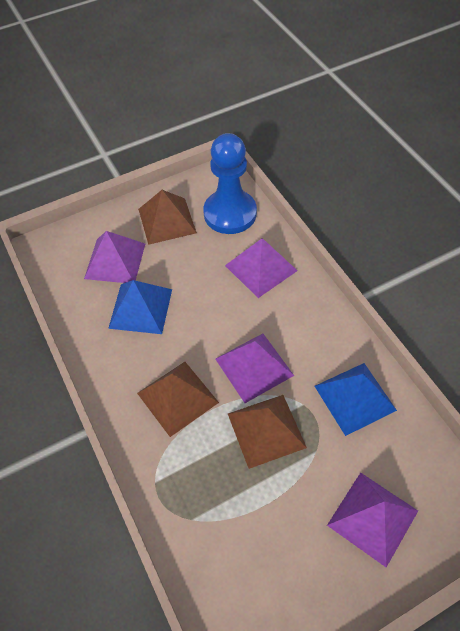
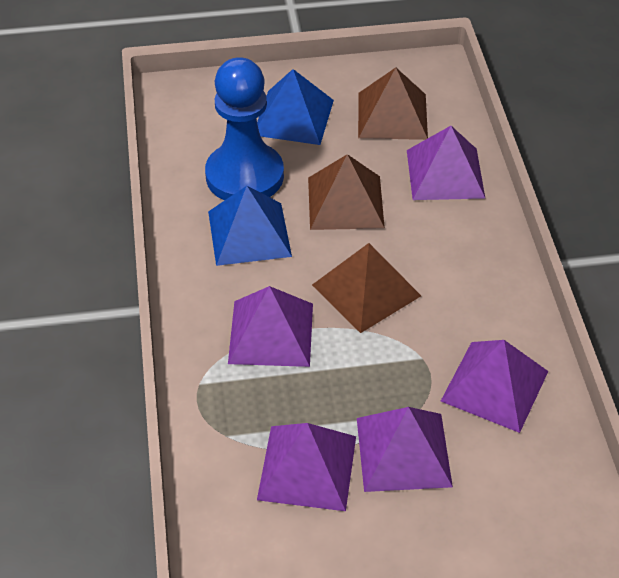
purple pyramid: [84,231,145,283] [216,334,294,403] [225,238,298,298] [327,472,418,567] = 4 -> [228,286,313,367] [257,423,356,511] [357,407,453,492] [407,126,485,200] [441,340,548,433] = 5

